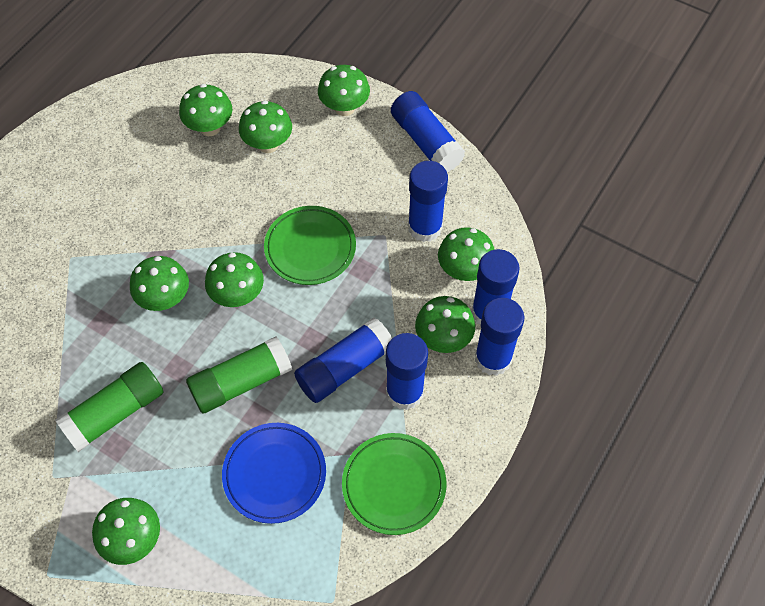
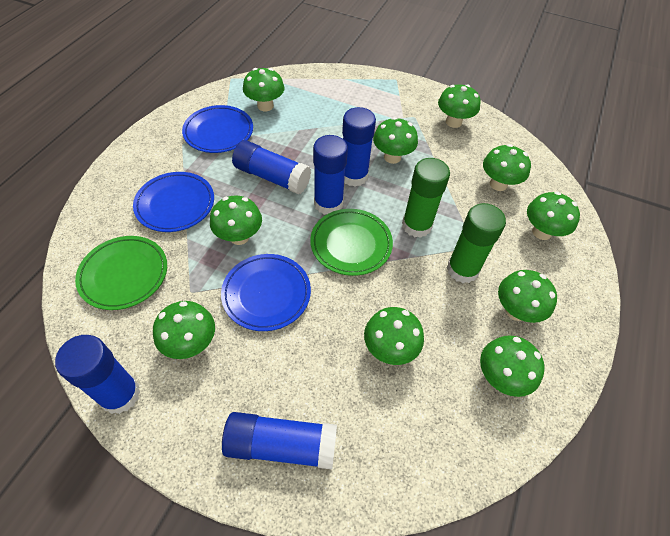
blue glue stick: [294,317,392,403] [386,333,428,410] [391,91,465,172] [408,161,448,242] [471,249,520,325] [475,298,525,376] = 6 -> [55,335,140,414] [222,412,337,470] [232,140,311,194] [313,135,348,215] [342,107,376,187] = 5
blue plate: [222,423,326,524] = 1 -> [133,172,214,232] [182,105,253,153] [221,254,311,331] = 3
green mushroom: [92,498,160,565] [130,256,189,311] [179,84,232,136] [205,252,264,307] [239,100,292,153] [318,65,370,116] [415,296,475,353] [438,227,494,281] = 8 -> [153,301,215,359] [210,195,262,245] [243,68,285,111] [364,307,424,365] [373,117,418,164] [438,84,480,128] [480,335,545,397] [483,144,531,191] [498,270,557,323] [527,192,580,240] = 10

